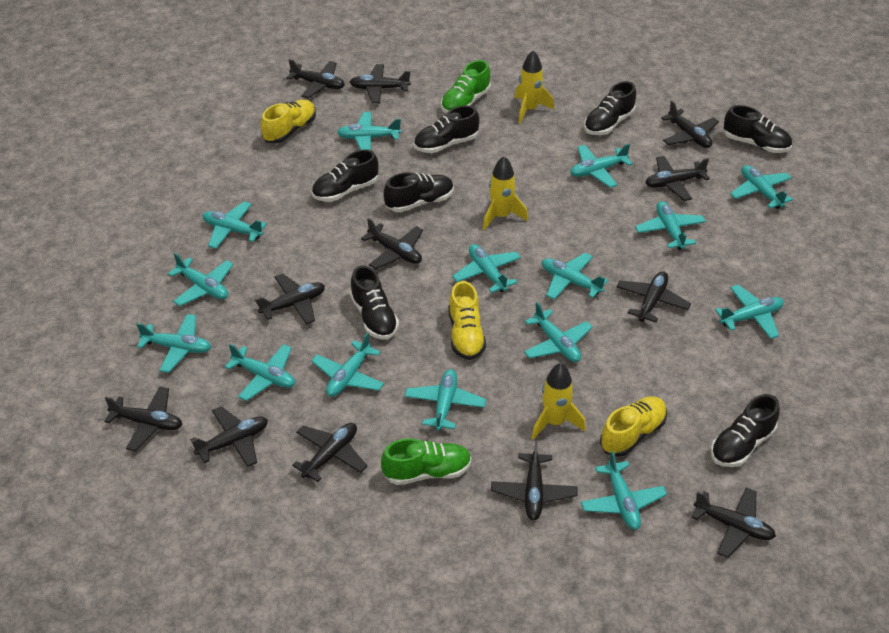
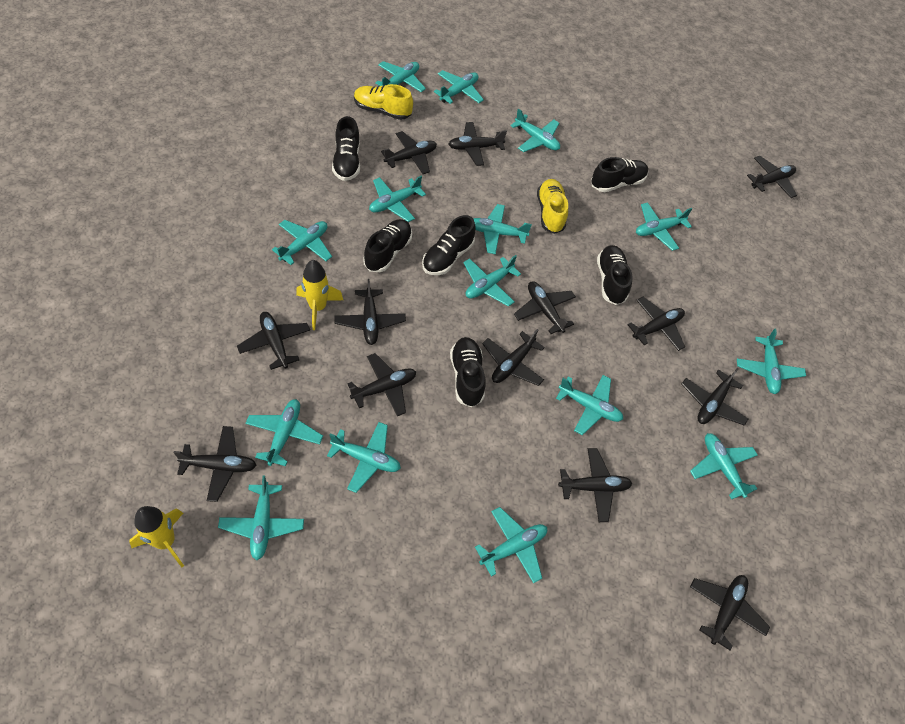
black plane: [104,387,182,451] [190,406,268,467] [255,273,325,325] [287,59,345,99] [292,423,367,482] [350,64,411,103] [361,218,423,269] [491,440,578,520] [616,271,691,323] [645,156,710,201] [661,101,719,148] [692,487,776,558] = 12 -> [174,426,256,502] [237,312,310,370] [334,279,406,345] [347,353,416,416] [381,131,437,174] [449,122,507,166] [482,329,545,386] [514,281,576,334] [558,448,632,522] [628,297,685,351] [682,368,748,426] [690,575,770,651] [747,156,797,198] = 13
black shoe: [312,150,379,202] [350,265,399,340] [383,172,454,212] [414,106,480,153] [584,81,636,135] [711,394,780,467] [724,105,792,153] = 7 -> [332,116,360,181] [363,219,412,272] [422,215,476,275] [450,337,485,408] [591,157,648,192] [597,245,632,305] = 6
green shoe: [381,438,472,485] [441,60,491,113] = 2 -> none = 0
yellow rocket: [483,156,528,230] [514,50,554,124] [531,363,586,440] = 3 -> [129,506,184,567] [296,260,343,330] = 2
yellow shoe: [261,99,316,143] [449,281,486,360] [600,396,667,457] = 3 -> [354,84,413,120] [537,179,568,234] = 2

